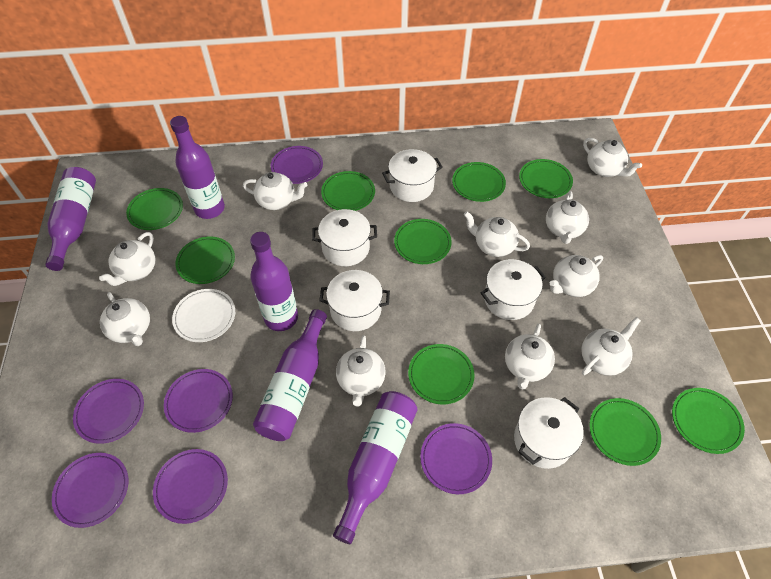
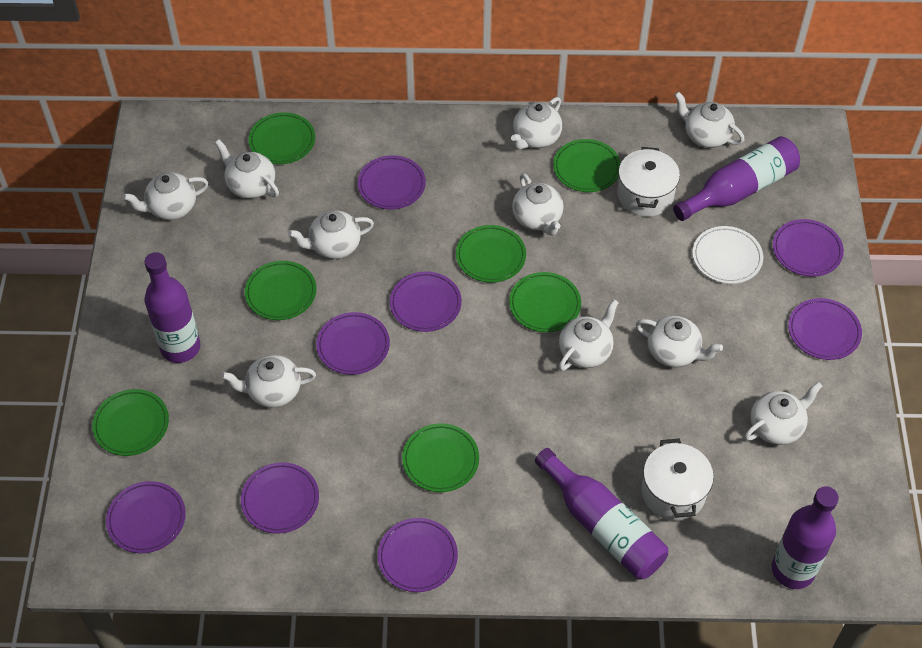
green plate: [126,188,183,230] [175,237,235,284] [321,171,375,211] [394,219,452,264] [408,344,475,404] [452,162,506,202] [519,159,573,198] [589,398,661,466] [672,388,745,454] = 9 -> [92,389,169,456] [245,261,317,320] [248,112,315,164] [402,423,479,492] [456,225,526,283] [509,272,581,332] [553,139,621,192] = 7
purple bottle: [45,167,96,271] [170,116,225,219] [250,232,298,331] [253,309,327,441] [333,391,418,544] = 5 -> [144,252,200,363] [535,448,668,579] [673,136,800,221] [772,486,839,589] = 4
purple plate: [52,453,128,528] [73,379,144,444] [153,449,228,524] [164,369,233,433] [271,146,323,184] [420,423,492,494] = 6 -> [106,481,186,553] [241,462,319,534] [316,312,390,375] [357,155,426,210] [378,518,458,592] [390,271,462,332] [773,219,844,277] [788,298,862,360] = 8
white pot: [312,209,377,266] [319,270,390,331] [382,149,443,202] [481,259,546,320] [514,397,584,469] = 5 -> [617,147,680,217] [641,438,714,521] = 2

